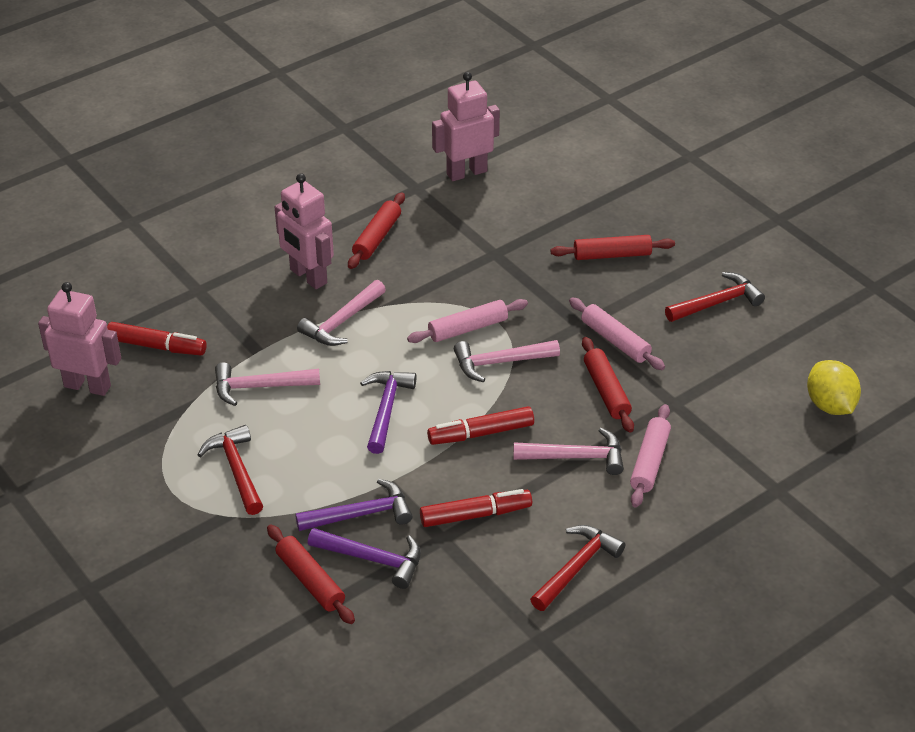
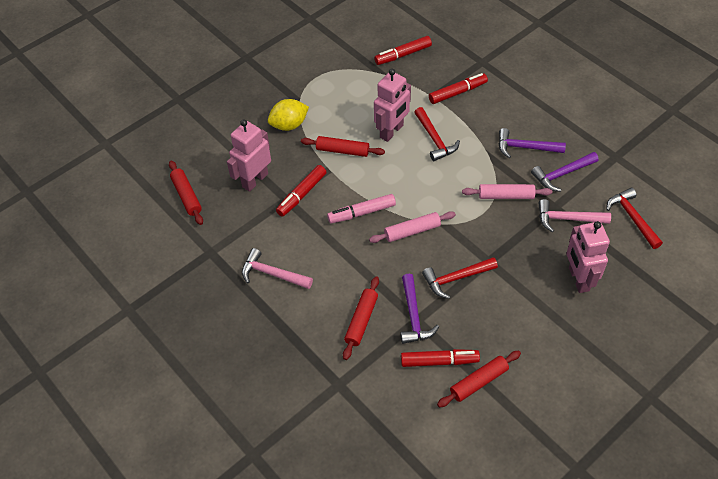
pink hammer: [215,362,320,406] [297,280,386,346] [454,340,560,382] [514,428,624,475] = 4 -> [242,248,313,289] [538,199,611,232] = 2
pink marker: none = 0 -> [327,194,396,223] = 1
pink rolling pin: [407,299,528,343] [569,298,665,370] [630,404,671,507] = 3 -> [369,211,456,243] [462,184,552,199] = 2
red marker: [107,322,207,355] [420,489,532,527] [427,406,534,445] = 3 -> [276,165,326,217] [374,36,432,65] [401,349,480,367] [429,73,488,104] = 4

